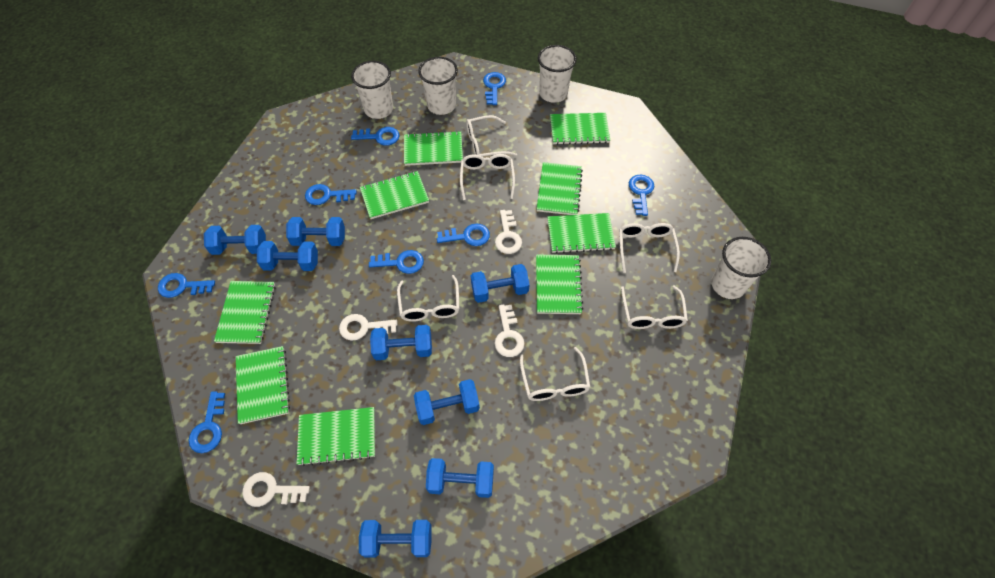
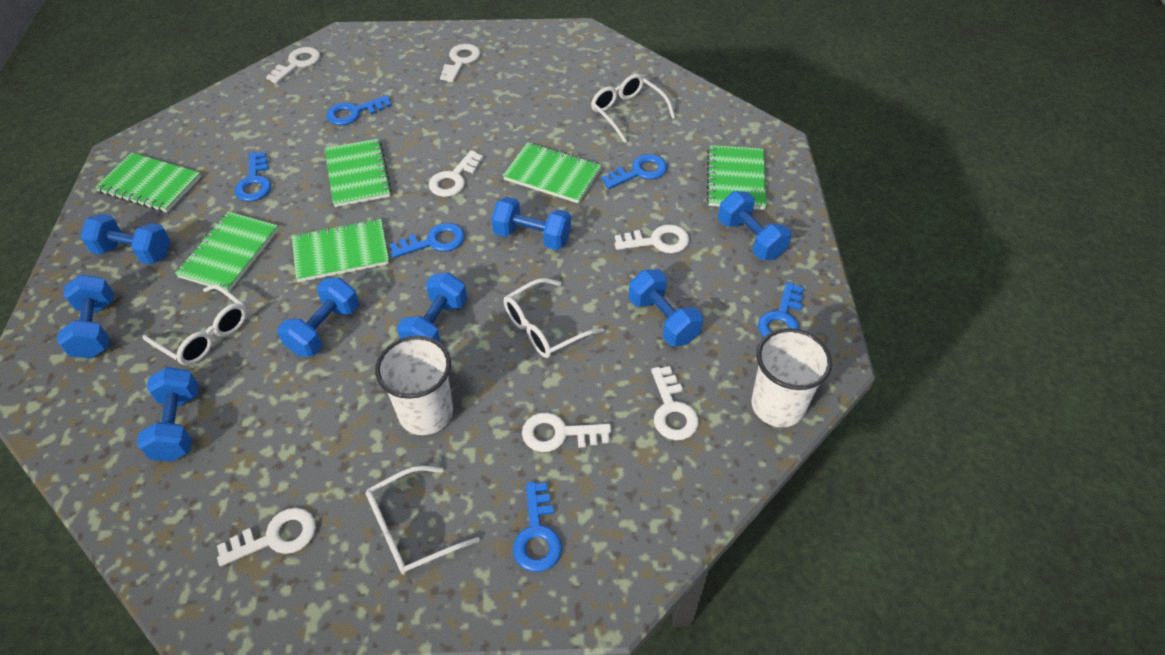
blue key: [158,273,215,298] [189,391,225,453] [305,184,357,205] [351,127,400,146] [369,250,424,274] [437,223,490,246] [483,72,506,105] [629,174,654,216] = 8 -> [234,152,271,202] [326,95,392,125] [390,223,465,258] [513,482,562,572] [601,154,667,189] [758,282,804,337] = 6
green notebook: [214,281,276,344] [236,346,290,424] [297,407,375,466] [360,171,429,219] [404,131,463,166] [536,255,583,314] [537,162,583,215] [547,213,616,253] [550,113,610,145] = 9 -> [95,153,201,212] [175,212,278,292] [292,219,389,282] [325,139,392,207] [503,142,602,204] [706,145,766,210] = 6
white cup: [351,61,393,119] [418,57,458,115] [538,45,577,103] [711,237,771,299] = 4 -> [375,336,453,435] [752,328,832,427] = 2
white glasses: [397,275,460,322] [460,154,515,200] [466,115,517,156] [520,347,590,401] [619,223,680,273] [621,286,688,329] = 6 -> [142,284,247,365] [366,466,480,575] [504,278,604,358] [591,74,675,143] = 4
white key: [242,472,310,507] [339,314,398,341] [495,210,522,254] [495,304,525,357] = 4 -> [217,508,316,566] [266,47,320,84] [429,150,483,197] [440,44,480,83] [522,413,611,452] [615,224,689,253] [651,366,698,440] = 7

